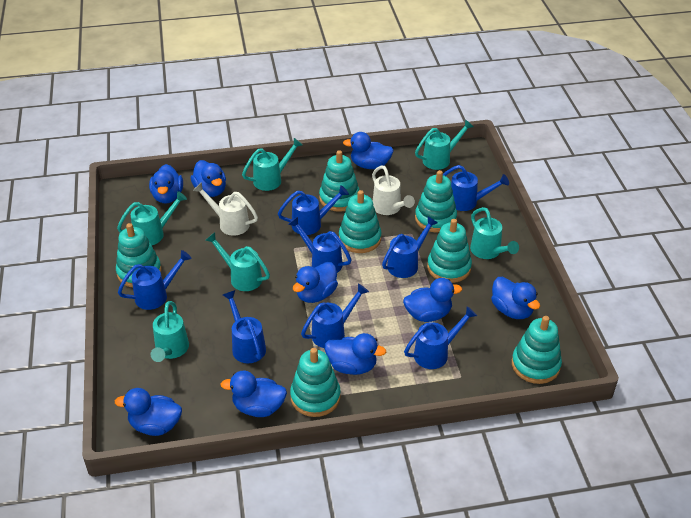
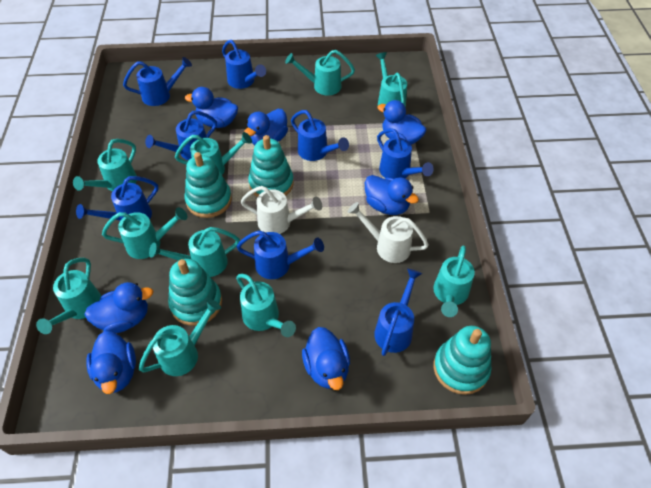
blue duck: [115,388,182,436] [149,164,183,203] [191,160,226,197] [221,370,287,417] [293,262,338,303] [325,333,386,375] [343,132,394,169] [403,278,462,322] [491,277,540,319] = 9 -> [84,282,154,333] [86,331,136,394] [185,87,238,128] [244,109,288,145] [302,327,350,390] [365,175,419,215] [377,100,426,145] = 7
turquoise stacking toy: [116,223,161,287] [290,348,341,417] [319,150,359,212] [339,190,382,253] [415,170,457,232] [427,219,472,283] [512,316,562,384] = 7 -> [168,259,222,326] [185,152,232,218] [248,135,294,197] [433,326,492,395] = 4
turquoise watering can: [117,191,187,245] [150,301,189,362] [205,232,270,291] [242,138,303,191] [415,119,473,170] [470,207,519,259] = 6 -> [36,258,101,334] [73,139,137,191] [102,207,188,259] [139,299,221,376] [149,227,240,277] [175,132,252,175] [236,274,296,337] [285,50,355,96] [375,52,407,113] [433,246,475,317] = 10

